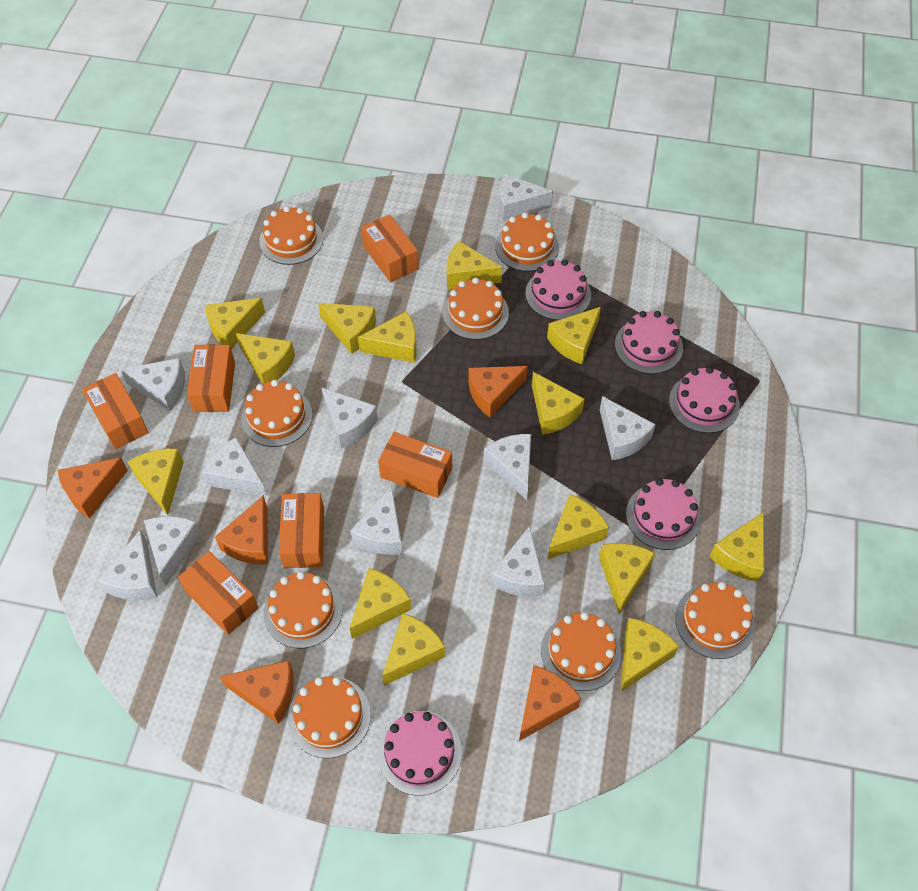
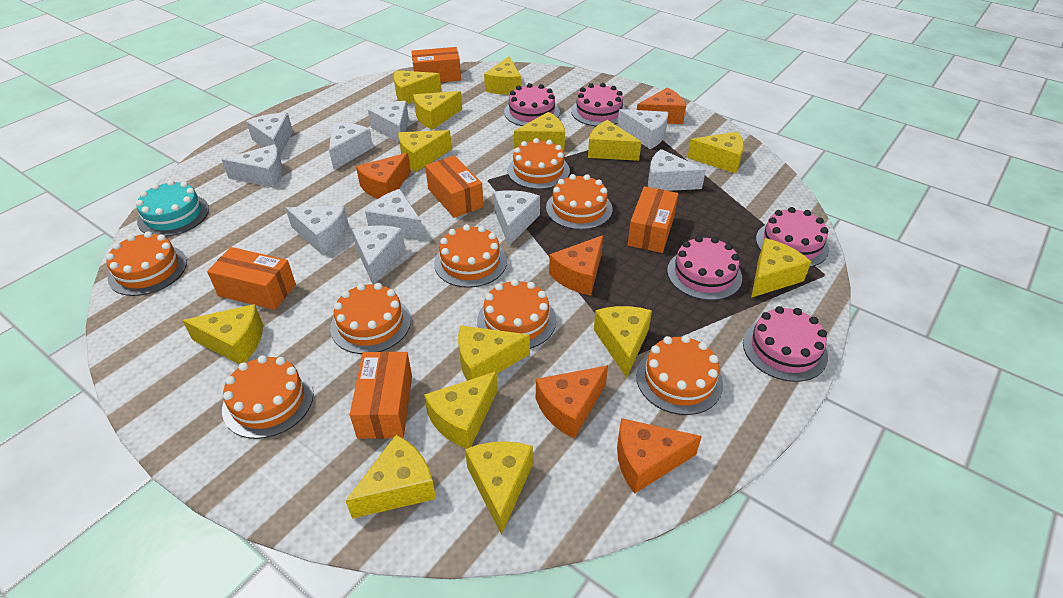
orange box: [82,373,149,449] [178,551,259,635] [187,344,235,412] [279,493,324,568] [361,214,419,282] [378,432,452,498] = 6 -> [207,247,296,310] [350,351,412,439] [411,47,461,82] [425,155,484,218] [628,186,678,253] = 5
turquoise cake: none = 0 -> [136,180,209,237] = 1

